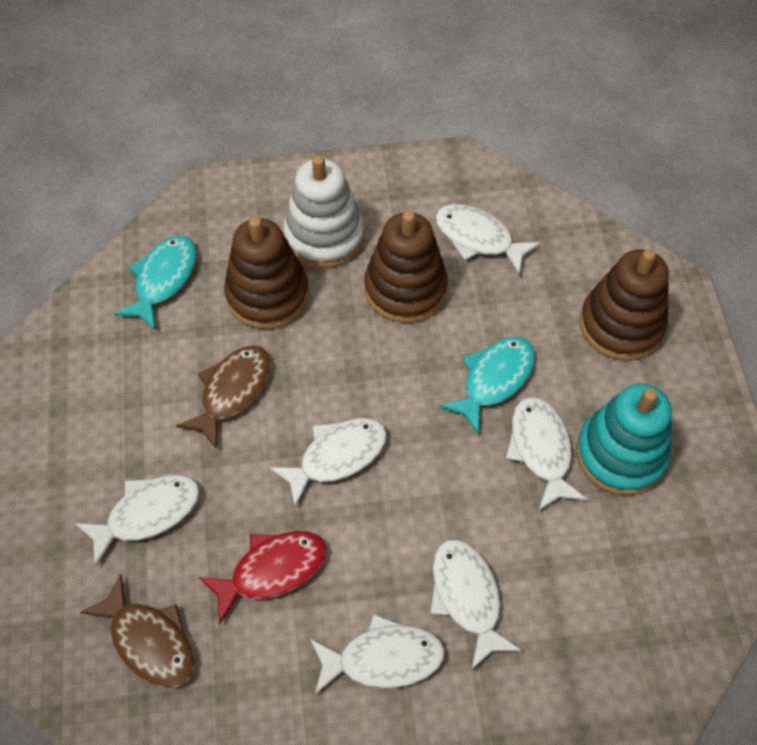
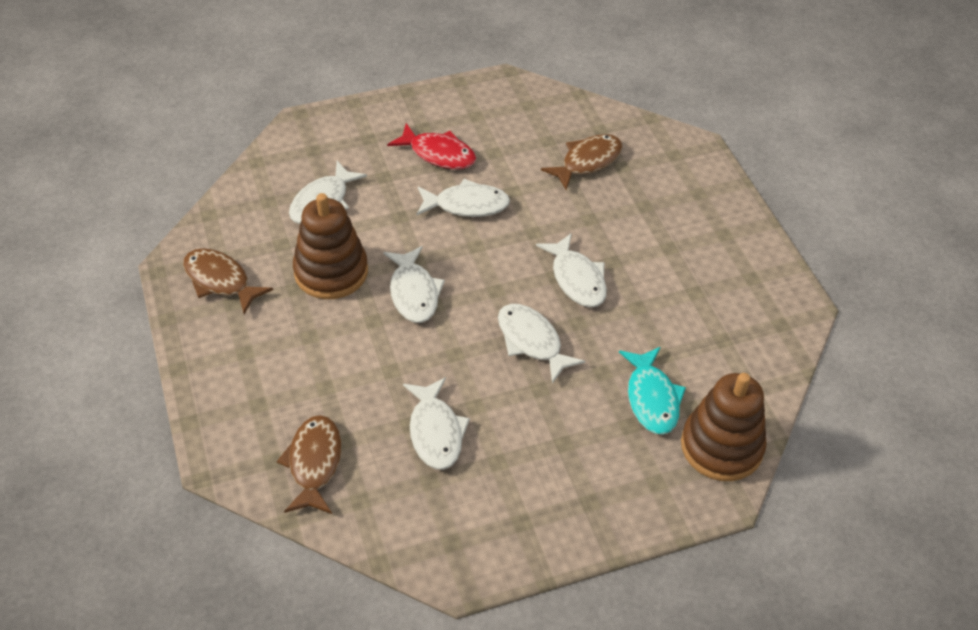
brown fish: [80,574,195,689] [176,345,271,449] = 2 -> [183,248,273,314] [277,415,342,514] [541,134,622,190] = 3
brown stacking toy: [224,217,309,329] [364,211,448,323] [580,249,669,360] = 3 -> [293,193,368,299] [681,373,767,481] = 2
turquoise fish: [114,236,196,330] [439,337,535,434] = 2 -> [619,347,686,435] = 1
turquoise stacking toy: [576,384,672,496] = 1 -> none = 0
white stacking toy: [283,155,364,268] = 1 -> none = 0

